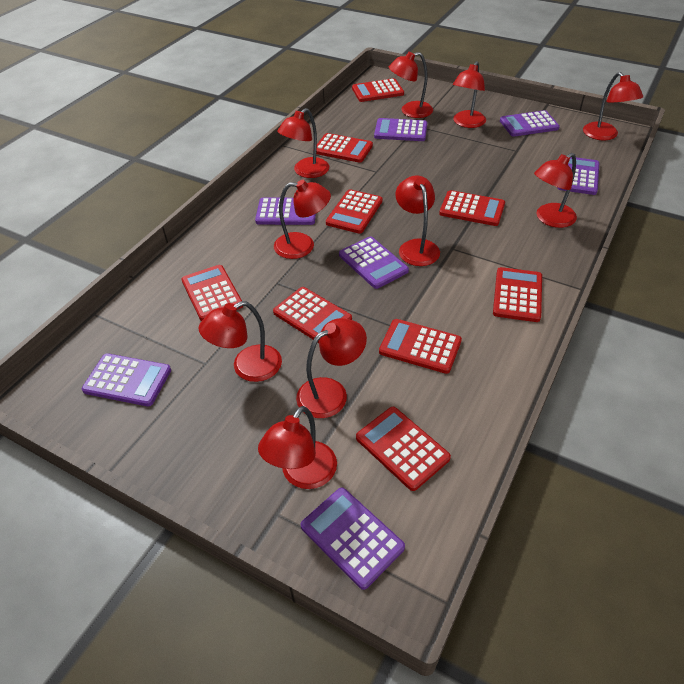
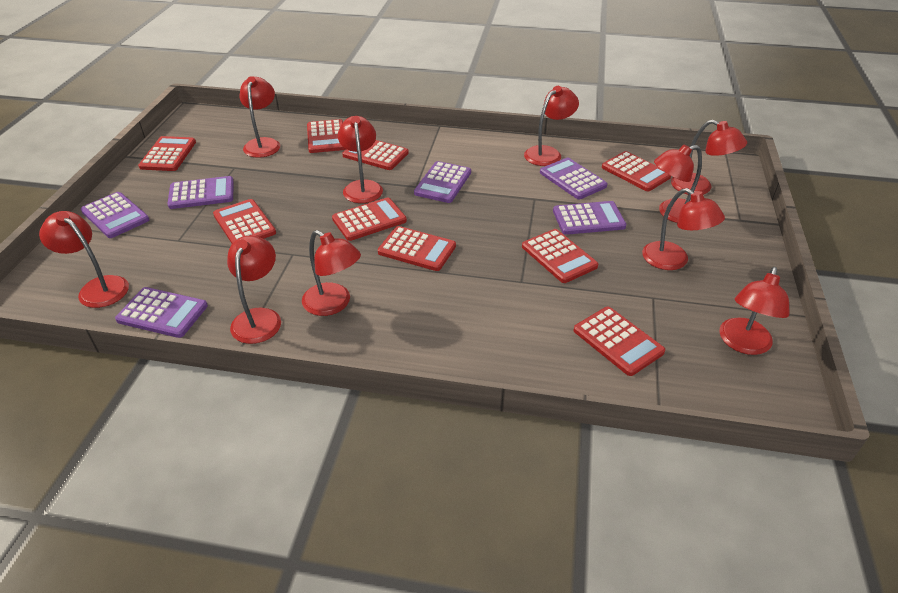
purple calculator: [82,353,171,406] [255,198,316,225] [301,488,405,590] [339,236,409,289] [374,118,427,141] [500,110,560,137] [557,157,599,195] = 7 -> [81,192,150,238] [115,287,208,338] [167,176,234,209] [414,161,471,203] [540,158,608,199] [553,201,626,235] = 6

